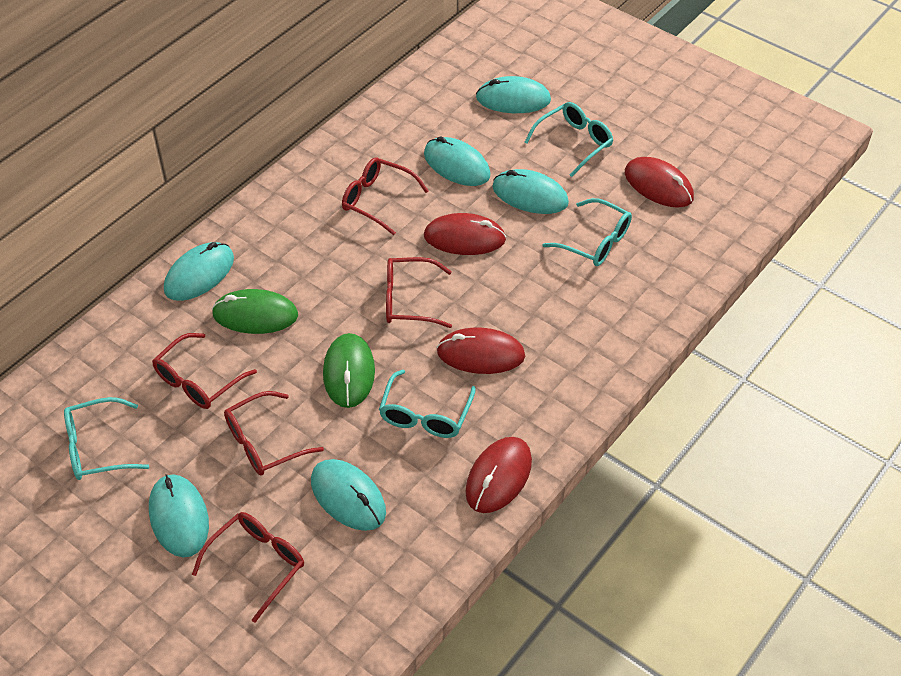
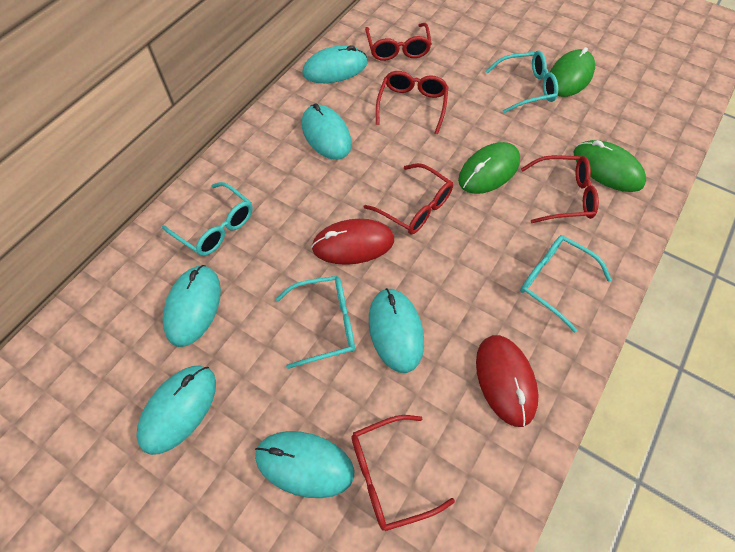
green mouse: [212,289,298,334] [323,333,375,408] = 2 -> [458,142,520,194] [549,47,595,97] [574,140,646,192] = 3
red mouse: [424,213,506,255] [437,328,525,374] [465,437,532,513] [625,157,694,208] = 4 -> [311,219,394,265] [476,335,538,427] = 2

